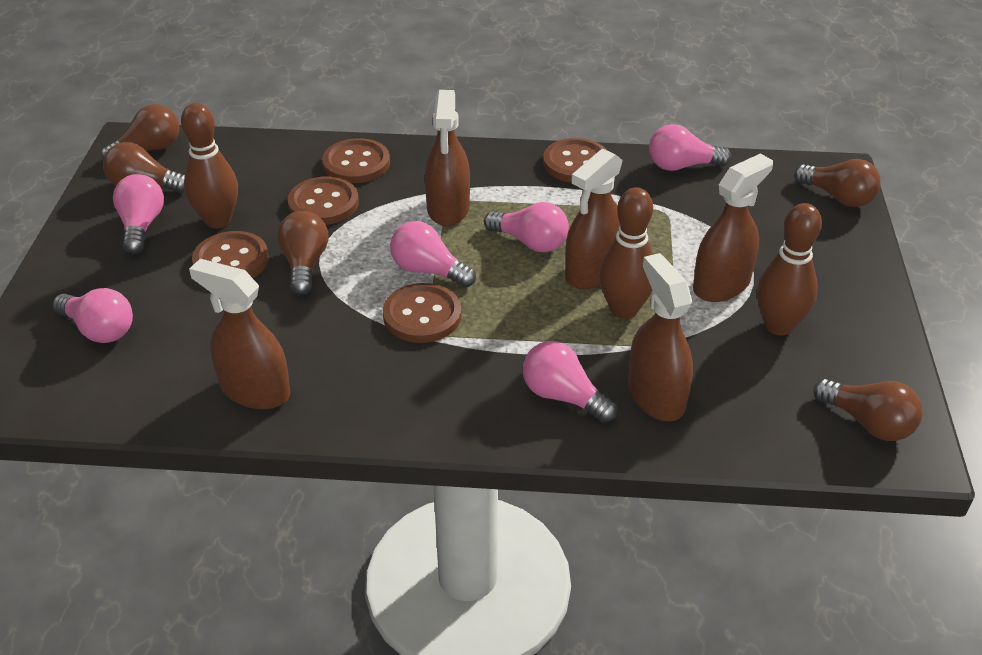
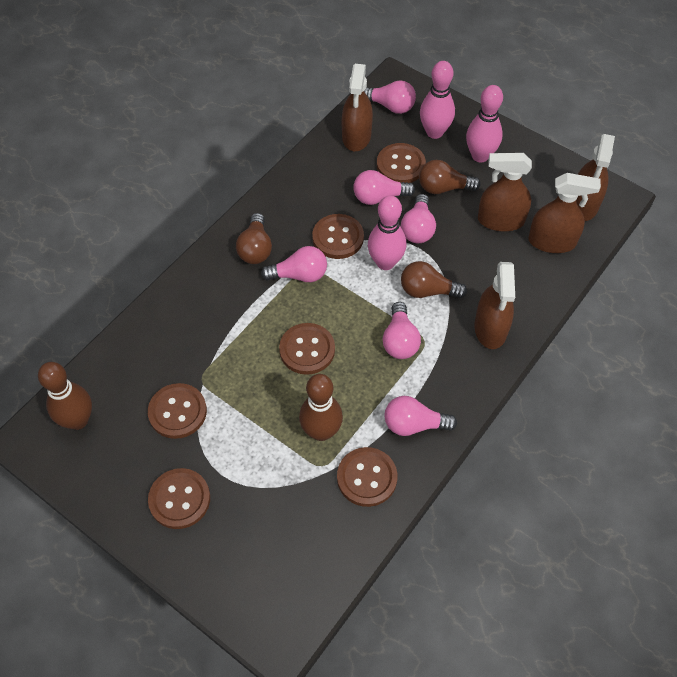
brown bowling pin: [181,103,238,229] [599,187,653,319] [757,203,822,336] = 3 -> [38,362,92,430] [299,374,343,441] = 2
brown button: [192,231,269,278] [288,176,359,225] [322,138,390,183] [383,283,462,343] [543,138,608,183] = 5 -> [148,383,207,439] [148,468,210,529] [279,323,335,375] [312,214,364,259] [337,447,398,507] [377,143,426,183] = 6
brown light bulb: [101,104,179,160] [103,142,185,193] [277,211,328,295] [794,159,881,207] [813,379,922,441] = 5 -> [236,213,272,264] [401,261,467,298] [419,160,481,194] = 3
pink bowling pin: none = 0 -> [368,196,406,270] [420,61,455,139] [466,85,503,162] = 3

